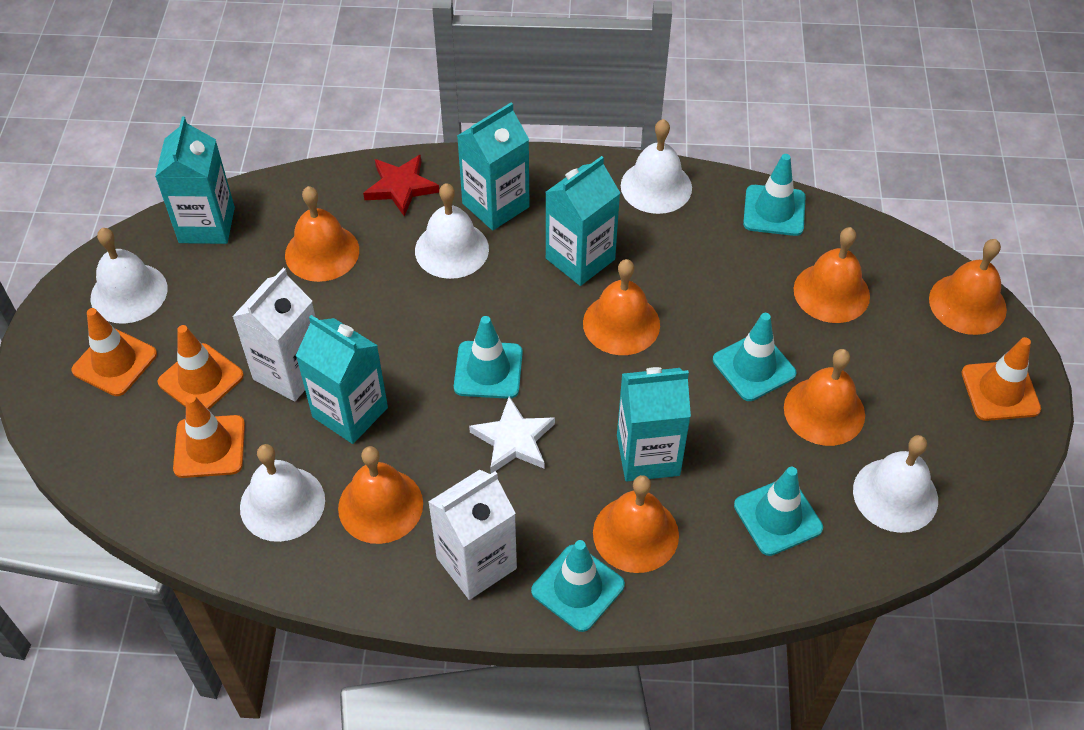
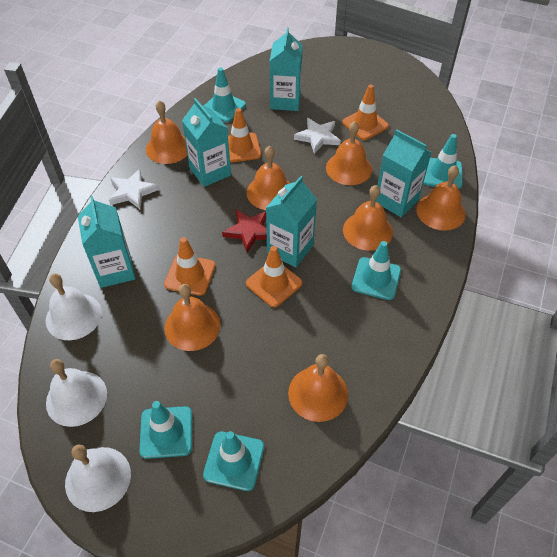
white bell: [91,228,167,324] [240,444,325,542] [415,183,489,279] [621,119,692,214] [853,435,938,533] = 5 -> [46,273,102,340] [46,359,107,427] [65,444,131,512] = 3
white carton: [232,268,315,402] [428,470,517,600] = 2 -> none = 0
white star: [469,397,555,473] = 1 -> [109,169,159,209] [294,118,341,154] = 2

